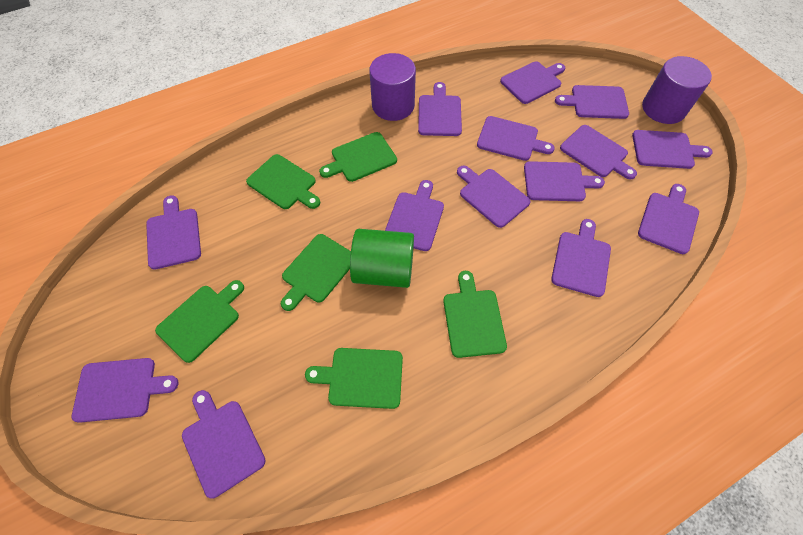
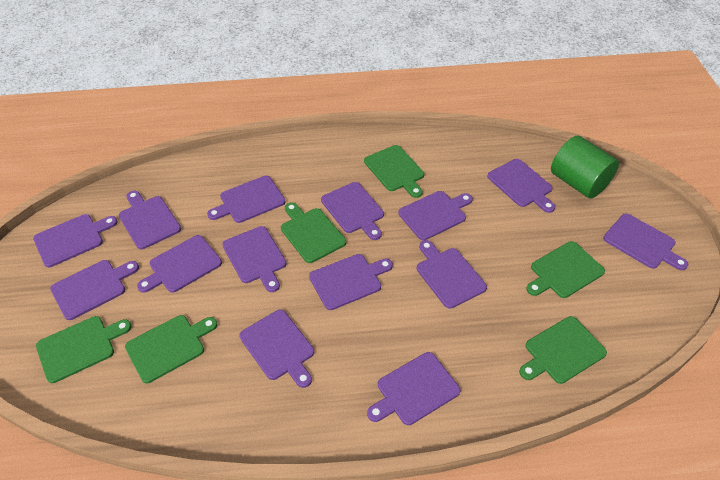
purple cylinder: [369,53,416,121] [642,56,712,124] = 2 -> none = 0

